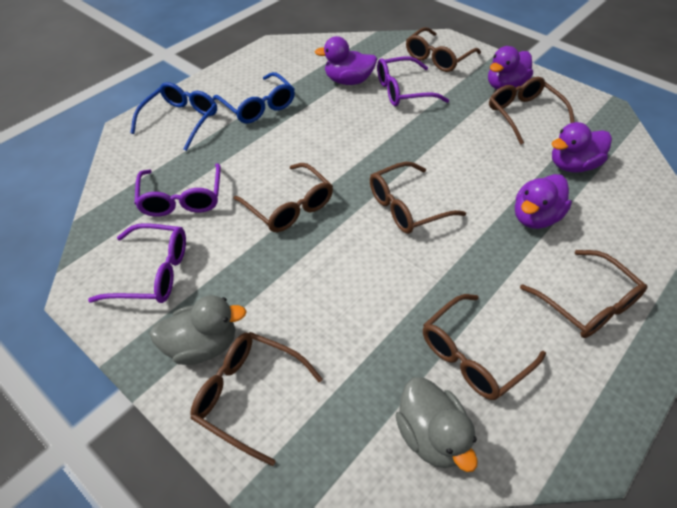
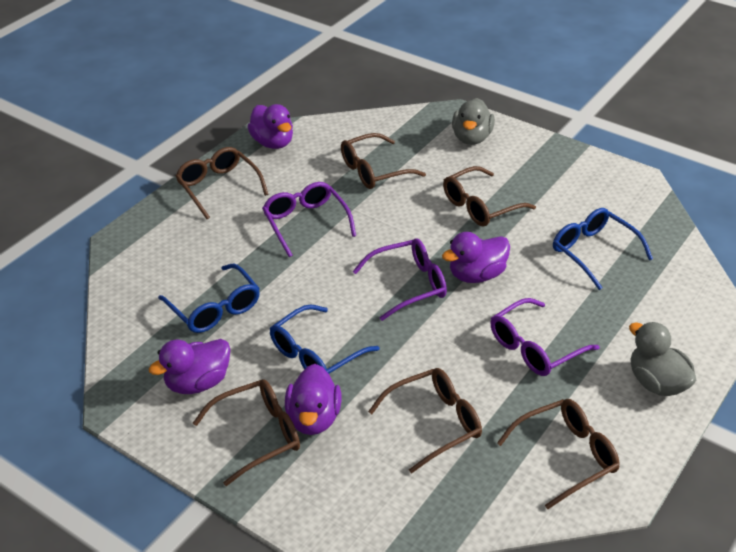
blue glasses: [130,82,217,151] [213,72,295,123] = 2 -> [158,263,260,333] [270,304,380,374] [553,208,653,290] = 3
brown glasses: [190,332,323,466] [233,163,333,232] [370,162,466,234] [406,27,481,72] [423,294,546,400] [489,77,575,145] [520,250,647,338] = 7 -> [176,147,269,219] [193,379,300,486] [341,133,426,189] [368,368,482,473] [443,166,536,226] [497,399,620,509] = 6

